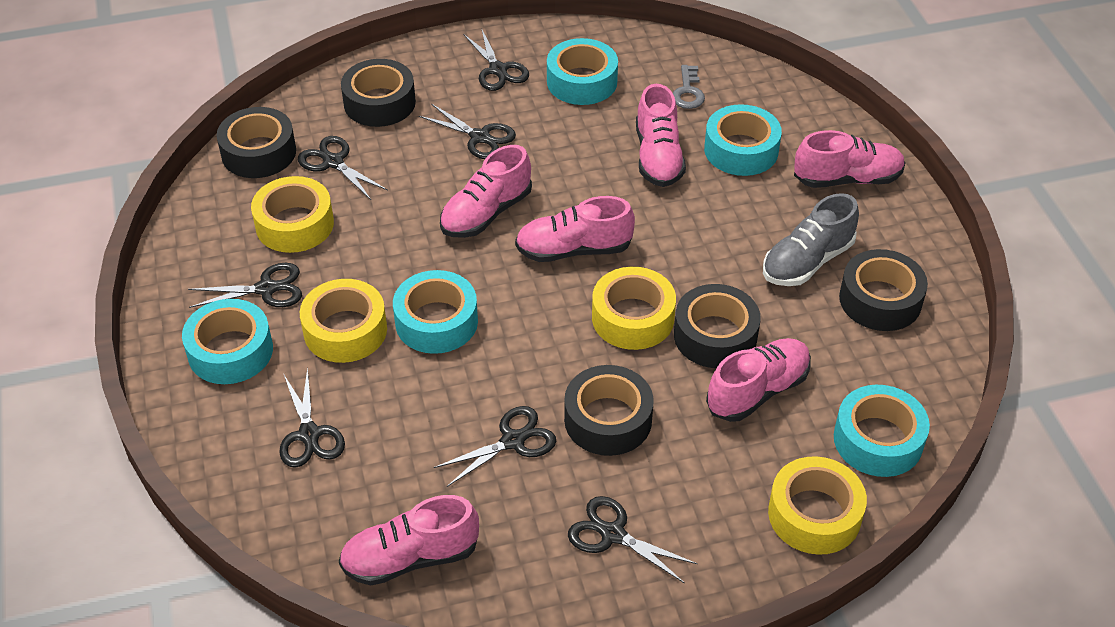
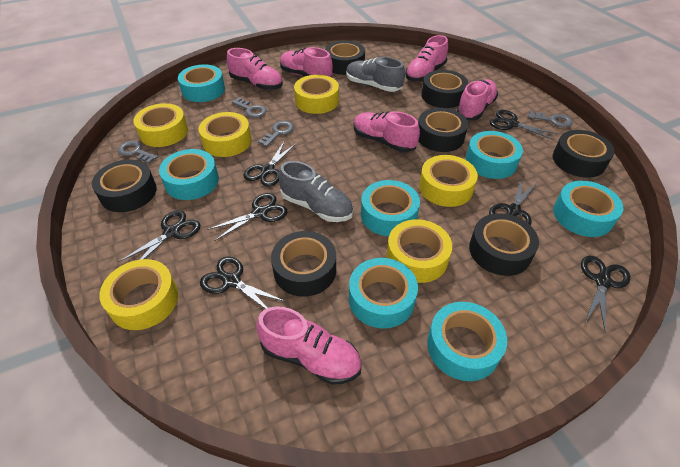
black tape: [217,107,296,178] [341,59,416,127] [564,365,654,456] [674,284,761,368] [839,249,928,331] = 5 -> [92,160,157,212] [271,231,336,297] [325,41,365,75] [418,108,468,152] [421,70,468,108] [469,213,539,276] [553,130,615,178] = 7
grey key: [673,65,705,109] = 1 -> [118,141,158,164] [232,97,267,118] [258,121,294,147] [528,111,573,127] = 4
grey shoe: [763,193,859,286] = 1 -> [279,161,353,222] [346,57,405,92] = 2
turquoise tape: [182,299,273,384] [393,270,478,354] [547,38,618,105] [704,104,782,176] [834,385,930,477] = 5 -> [159,149,219,200] [178,64,225,102] [349,258,418,329] [361,180,420,236] [427,302,507,381] [466,131,523,179] [553,181,623,237] = 7
yellow tape: [251,176,334,253] [300,279,387,363] [592,267,676,350] [768,456,867,555] = 4 -> [99,259,178,330] [133,103,188,147] [199,112,252,157] [294,75,339,114] [386,219,452,283] [419,155,478,207] = 6

